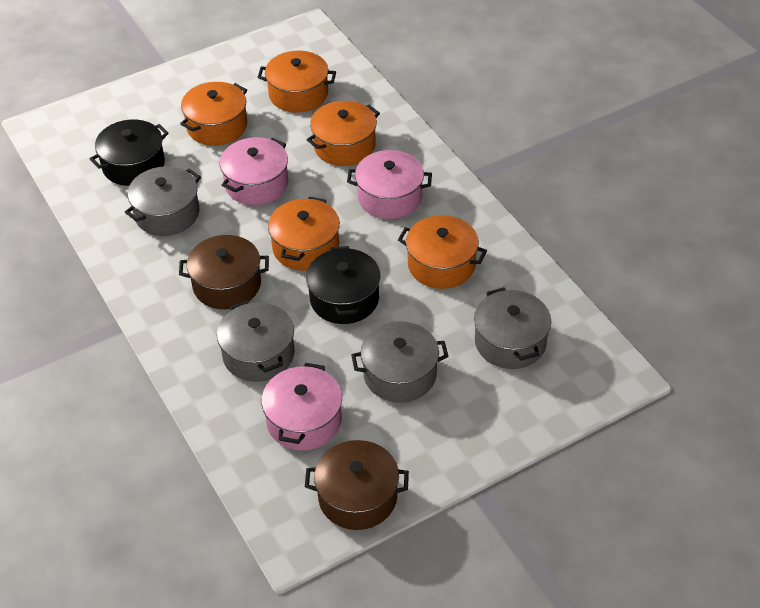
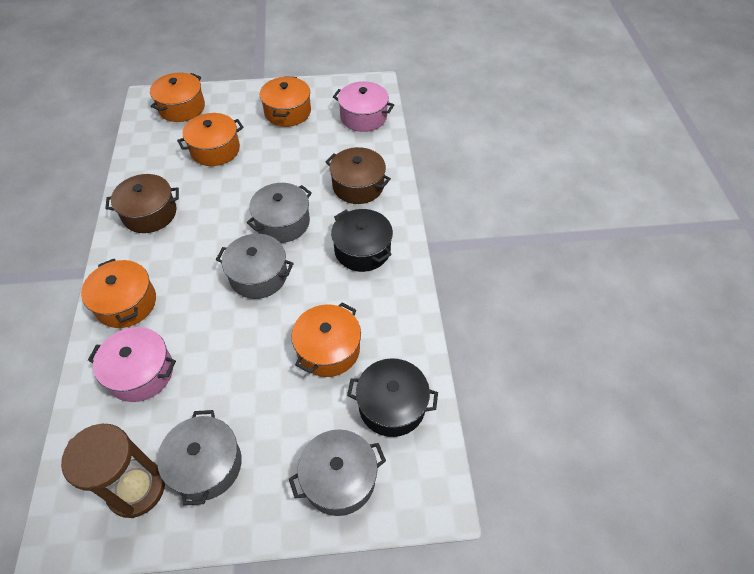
brown hourglass: none = 0 -> [61,424,165,518] = 1
pink pot: [220,137,288,205] [262,363,342,451] [347,150,432,219] = 3 -> [88,327,176,402] [333,81,394,132] = 2

